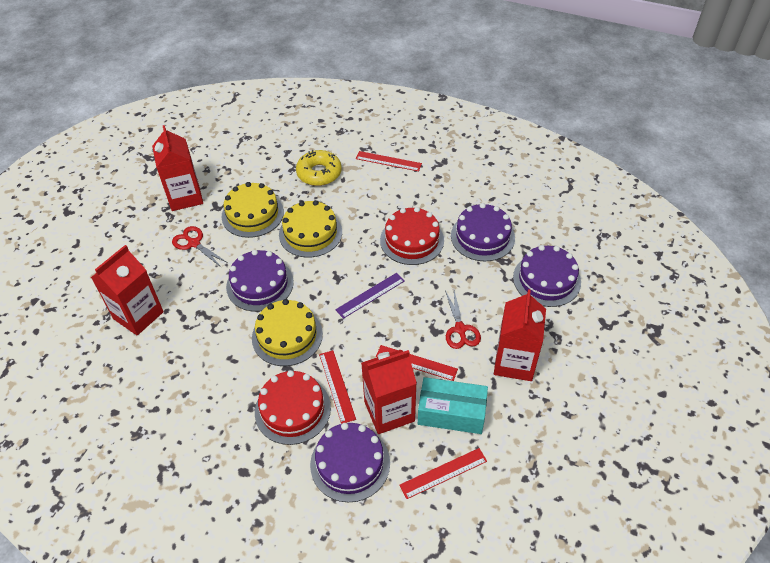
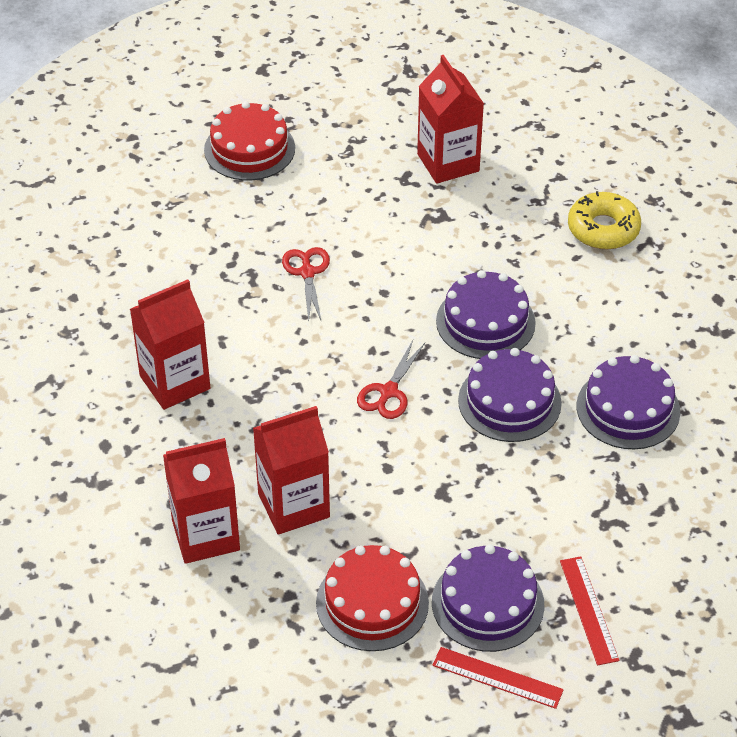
purple ruler: [335,273,405,319] = 1 -> none = 0
red ruler: [319,350,356,424] [356,151,422,171] [376,345,458,381] [399,448,487,499] = 4 -> [433,647,564,709] [560,556,619,665] = 2
turquoise box: [418,377,488,434] = 1 -> none = 0
yellow cake: [221,182,284,238] [252,299,323,366] [279,200,342,258] = 3 -> none = 0

